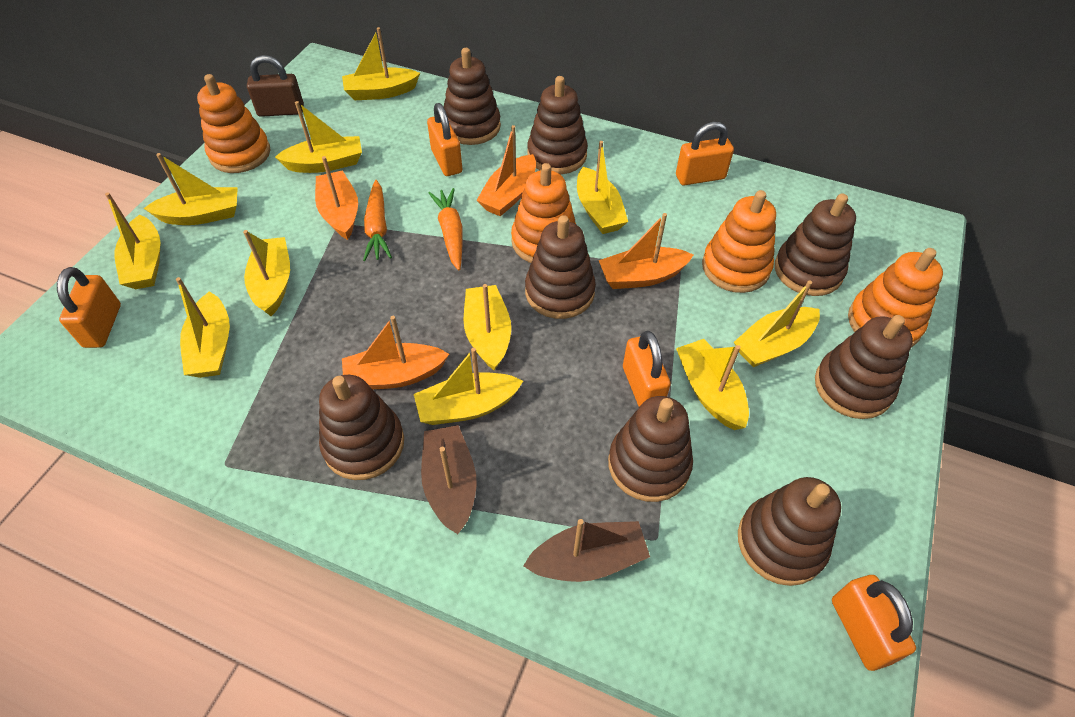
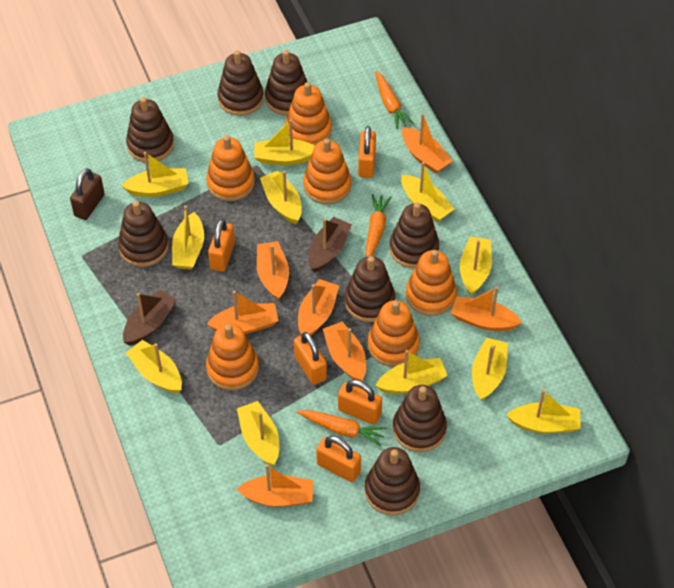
orange boat: [315,156,358,240] [342,316,449,389] [476,125,536,217] [599,213,693,289] = 4 -> [207,290,278,334] [237,464,313,507] [257,241,289,300] [298,279,339,335] [323,321,366,381] [402,114,452,174] [451,286,522,331] = 7
orange carrot: [363,180,392,261] [428,188,462,271] = 2 -> [297,410,387,446] [366,194,392,257] [375,71,414,129] = 3
orange stacking toy: [197,74,270,173] [511,163,576,263] [702,190,776,293] [848,248,943,347] = 4 -> [206,135,255,201] [206,324,259,391] [285,82,332,145] [303,138,351,204] [368,300,420,367] [406,250,457,316] = 6

